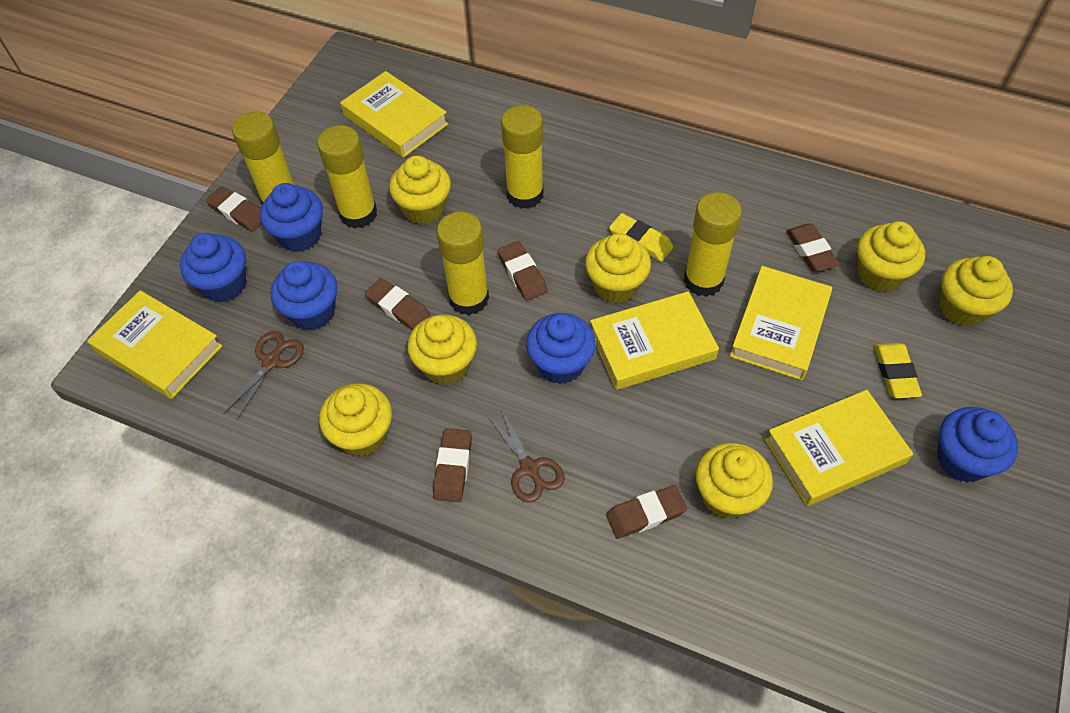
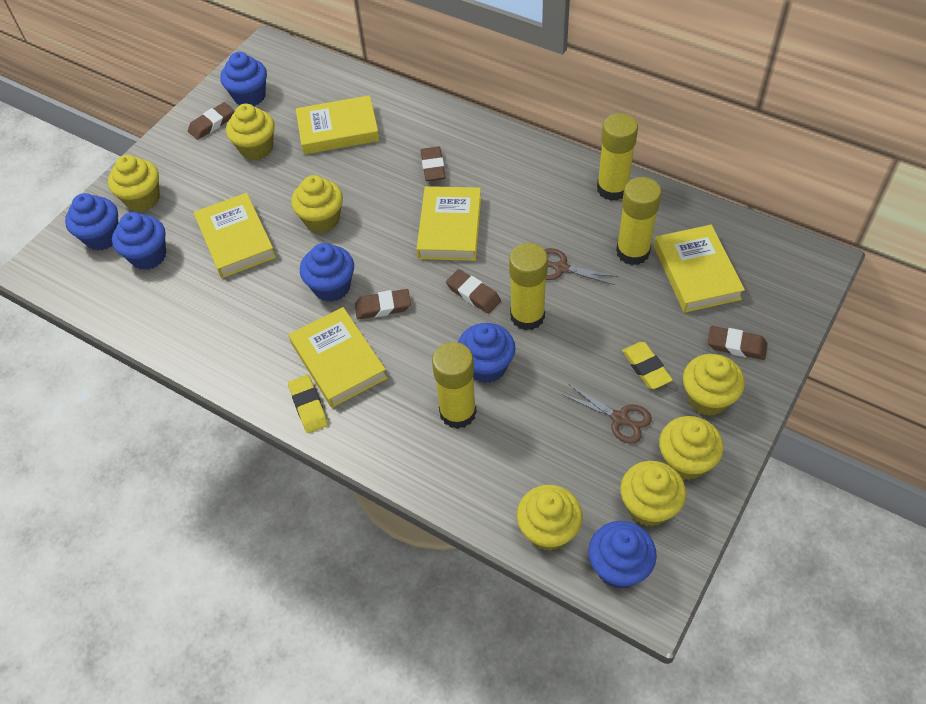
blue cupcake: [180,233,246,302] [260,183,323,252] [271,261,338,331] [526,313,596,384] [937,407,1019,482] = 5 -> [65,193,119,251] [112,212,166,270] [220,52,267,106] [300,243,354,302] [458,323,515,383] [588,521,657,589] = 6
brown eraser: [206,186,261,232] [365,278,430,330] [433,428,472,502] [498,241,548,301] [606,485,687,539] [786,224,839,272] = 6 -> [188,102,234,140] [355,289,411,319] [421,147,446,181] [446,269,501,314] [707,326,767,360] = 5
yellow glue stick: [232,112,294,204] [317,125,377,229] [437,212,489,315] [501,105,544,209] [683,192,742,297] = 5 -> [432,342,477,429] [509,243,548,331] [597,113,638,201] [616,177,661,265] = 4

